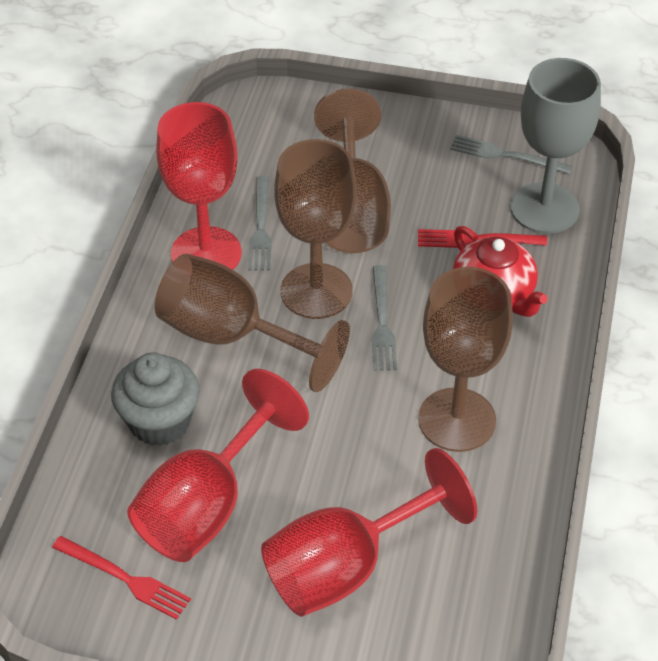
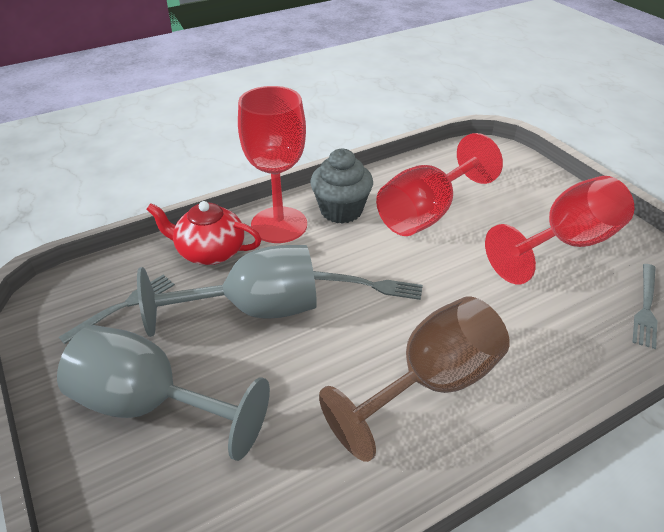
brown goblet: [155,253,350,392] [275,139,357,319] [314,89,391,253] [418,267,513,452] = 4 -> [319,297,510,462] = 1
grey goblet: [510,58,601,234] = 1 -> [57,325,270,461] [137,245,317,337] = 2
red fork: [52,536,191,620] [418,229,547,248] = 2 -> none = 0

